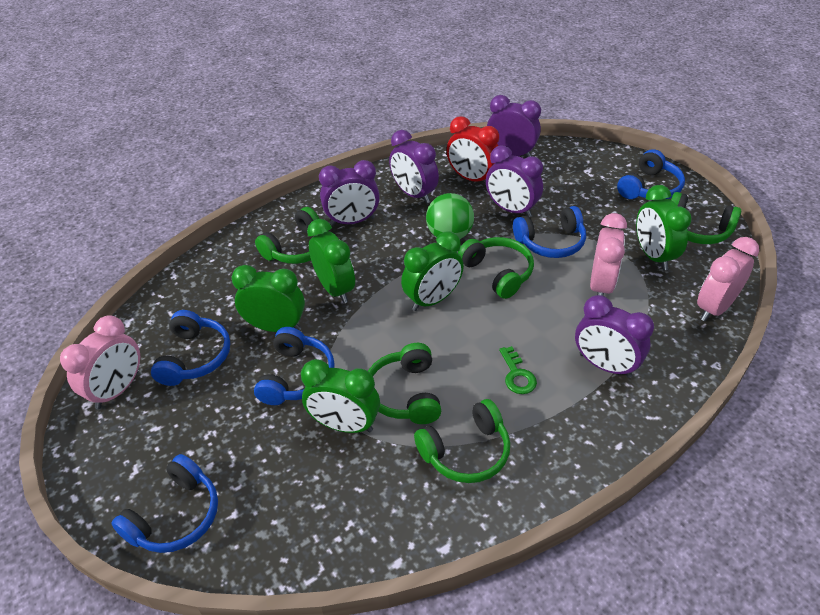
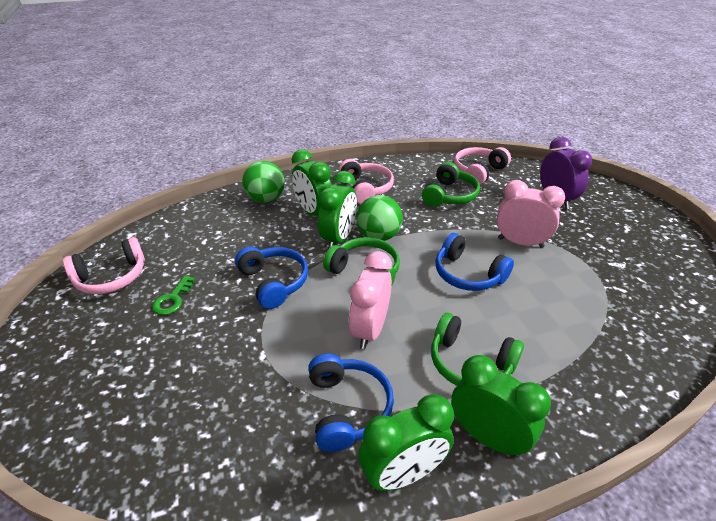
blue headphones: [111,454,218,553] [151,310,230,386] [254,327,335,405] [513,206,586,258] [617,149,685,199] = 5 -> [235,247,308,309] [308,354,394,452] [435,233,514,291] = 3
green ball: [426,193,474,239] = 1 -> [242,161,285,203] [356,195,403,241] = 2
green clock: [231,265,305,332] [301,359,380,433] [307,219,355,303] [401,231,464,311] [636,185,692,270] = 5 -> [292,149,332,216] [318,171,357,249] [358,394,454,491] [451,355,551,457] = 4
green headphones: [255,207,329,264] [368,343,441,424] [414,399,510,483] [458,237,534,299] [671,192,741,244] = 5 -> [323,237,400,285] [422,162,480,207] [431,313,524,386] = 3
pink clock: [60,315,140,409] [590,213,627,296] [697,237,759,321] = 3 -> [349,251,392,349] [497,180,565,248] = 2
pink headphones: none = 0 -> [63,237,145,294] [339,159,394,204] [454,147,511,185] = 3
purple clock: [319,160,380,226] [389,130,439,203] [486,146,543,217] [487,95,541,157] [575,295,654,378] = 5 -> [540,137,592,209] = 1
red clock: [447,116,499,182] = 1 -> none = 0

